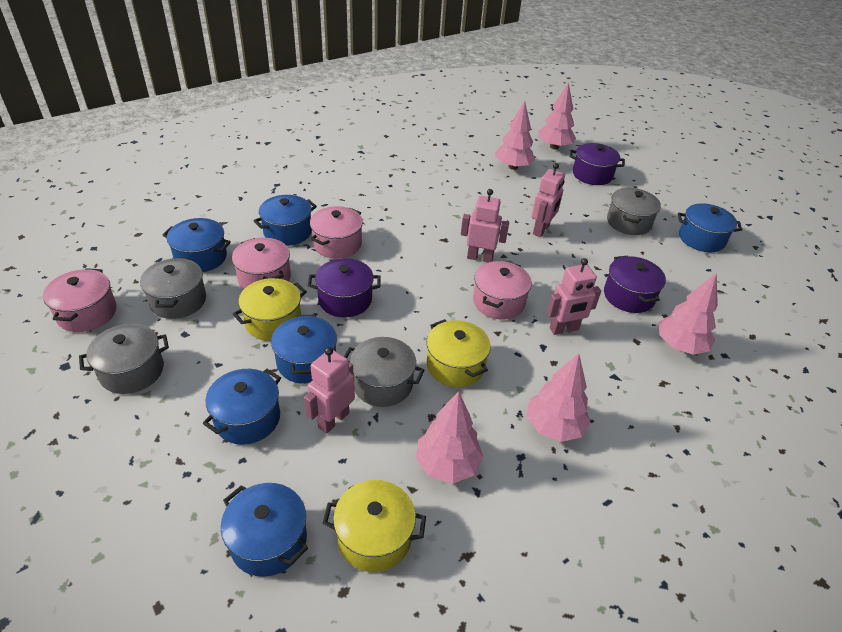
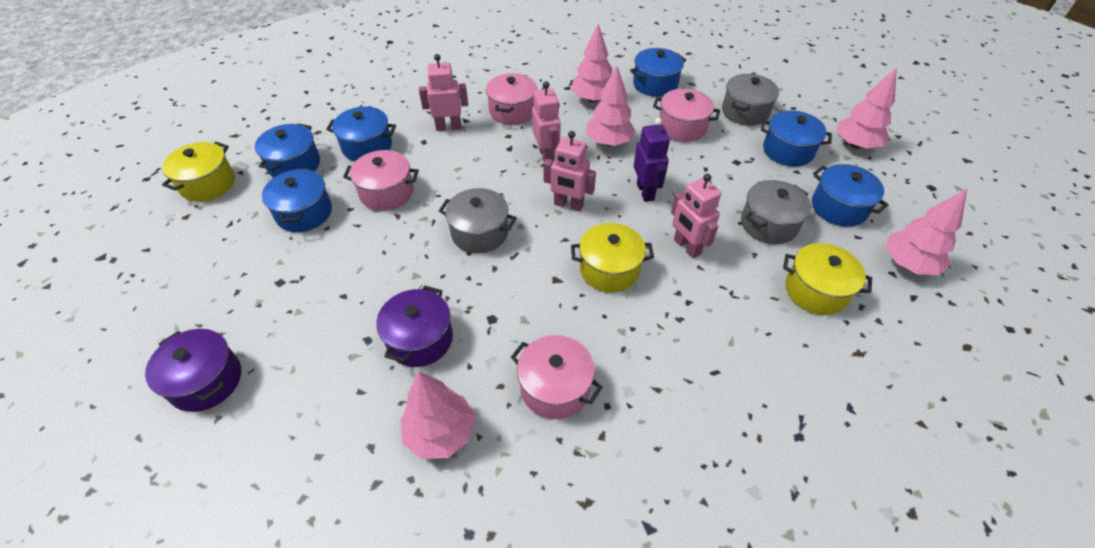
grey pot: [79,324,169,394] [140,258,206,319] [344,337,425,407] [607,188,661,235] = 4 -> [439,188,517,254] [722,74,779,126] [741,180,811,244] = 3
purple pot: [308,258,381,318] [570,143,625,185] [604,256,666,313] = 3 -> [145,329,241,412] [377,286,453,367] = 2
purple robot: none = 0 -> [634,118,670,202] = 1

